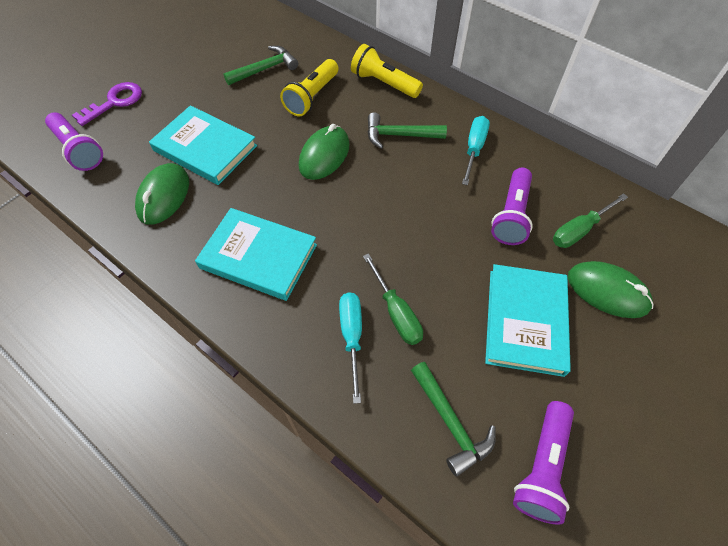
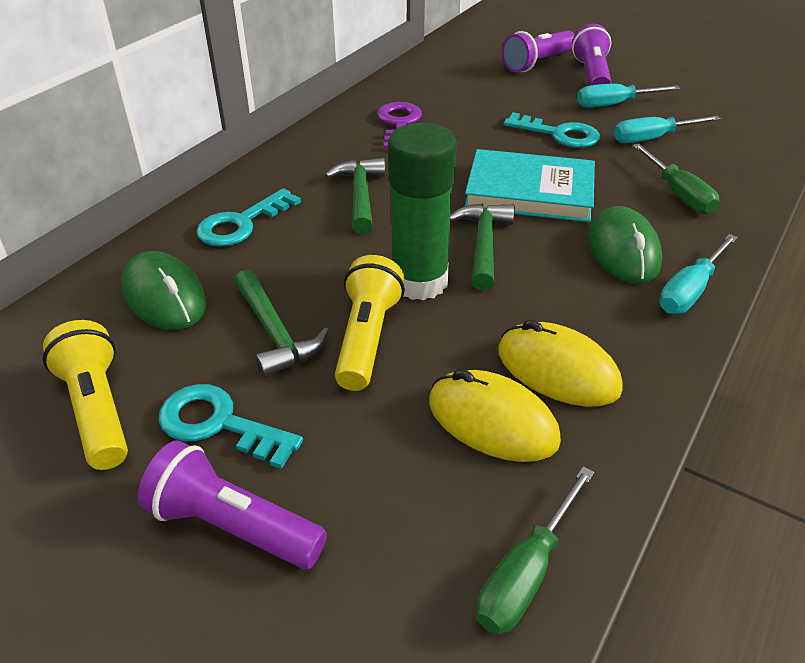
green glue stick: none = 0 -> [388,123,457,301] = 1
green mouse: [135,163,189,225] [299,124,350,180] [568,261,653,318] = 3 -> [121,251,206,330] [588,206,662,284] = 2
turquoise book: [149,105,257,185] [195,208,317,301] [485,264,571,377] = 3 -> [465,149,595,222] = 1
turquoise key: none = 0 -> [158,384,303,469] [196,188,301,247] [504,112,600,148] = 3
turquoise screwdriver: [339,292,362,404] [462,116,490,185] = 2 -> [577,84,681,108] [614,115,721,143] [659,234,738,314] = 3
yellow mouse: none = 0 -> [429,369,561,462] [498,319,623,407] = 2

